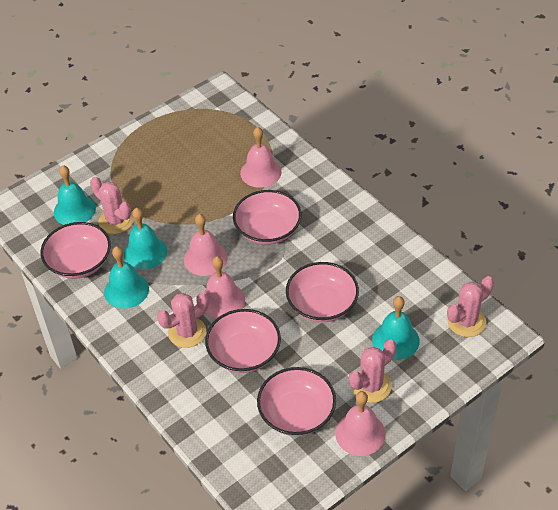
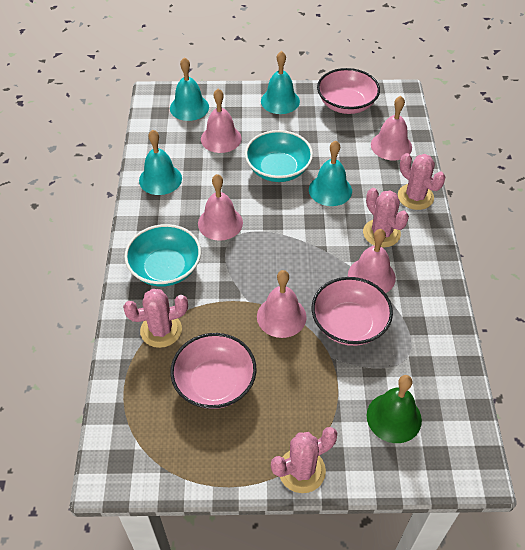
green bell: none = 0 -> [367,375,422,443] = 1
pink bell: [184,214,228,276] [203,256,245,319] [240,127,282,188] [335,391,386,456] = 4 -> [198,174,243,241] [201,89,242,153] [257,270,307,338] [348,229,396,293] [371,96,412,160] = 5
pink bowl: [41,222,111,279] [205,309,281,373] [233,190,302,245] [257,367,336,436] [286,262,359,322] = 5 -> [170,333,257,409] [312,277,393,346] [317,68,380,114] = 3
turquoise bowl: none = 0 -> [124,224,201,287] [245,130,313,182] = 2

